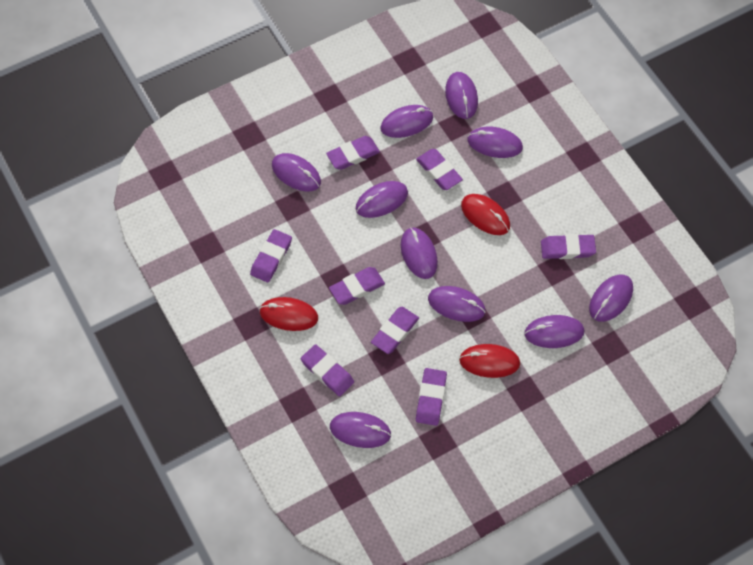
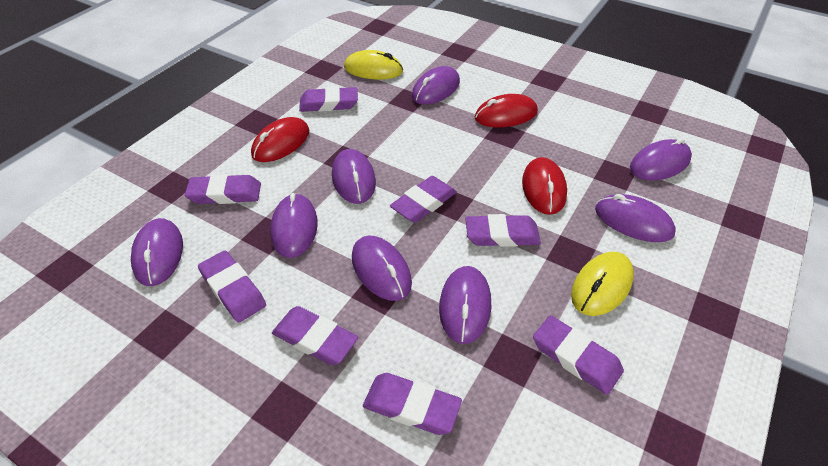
purple mouse: [272,153,321,191] [330,412,391,448] [356,181,408,218] [380,105,433,138] [401,227,438,279] [428,286,486,322] [445,72,478,119] [467,127,523,158] [524,315,584,348] [589,274,633,322] = 10 -> [131,218,183,286] [270,193,318,258] [332,149,376,204] [352,235,412,301] [412,66,460,105] [439,266,491,344] [595,194,676,242] [630,138,692,181] = 8
yellow mouse: none = 0 -> [344,50,403,80] [571,252,634,316] = 2

